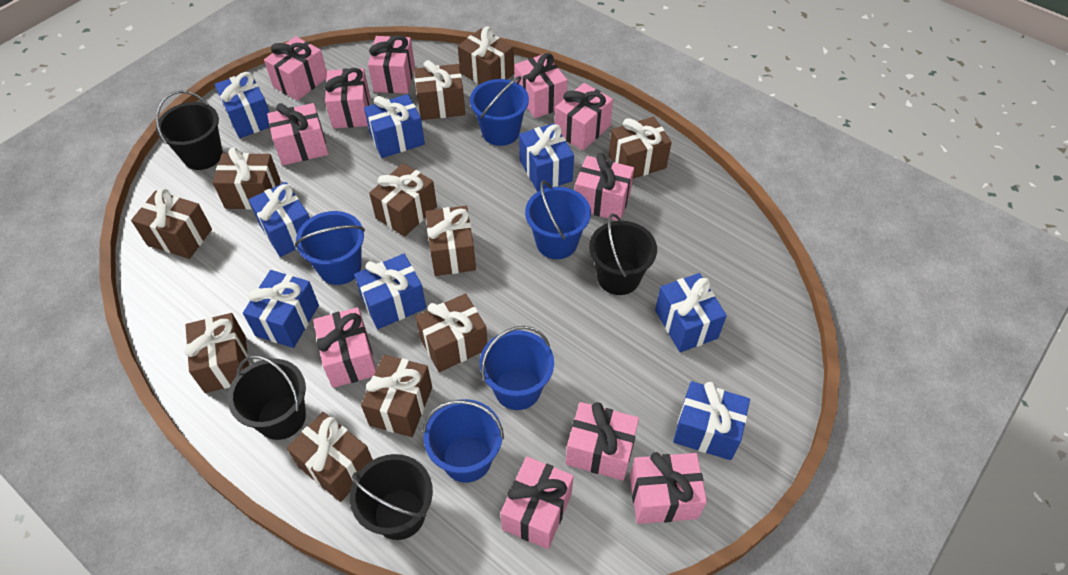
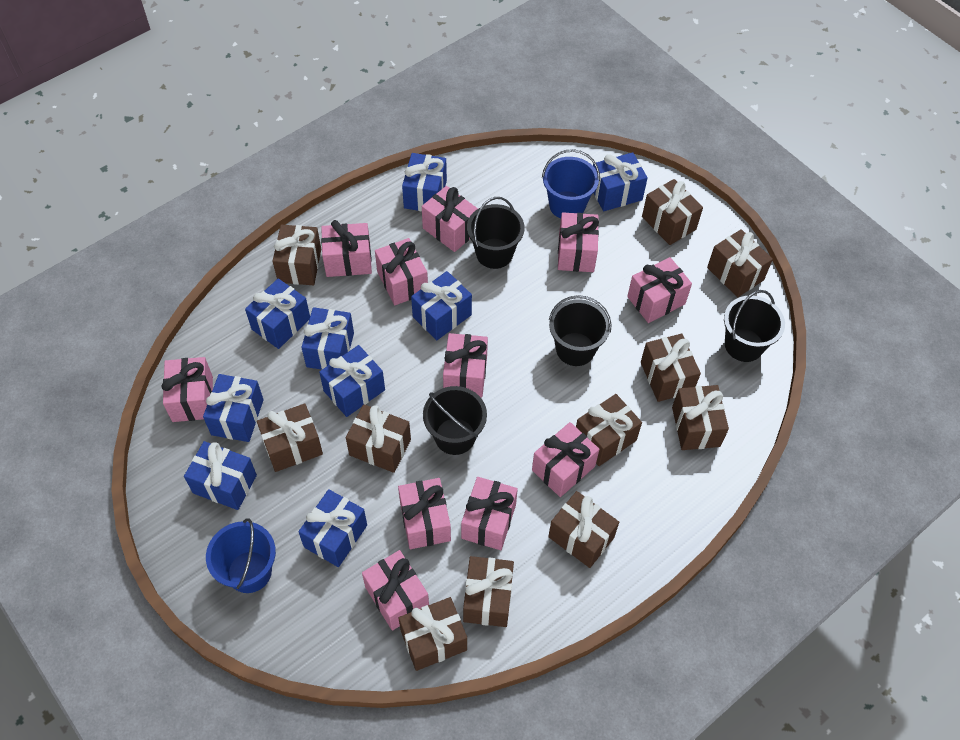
blue bucket: [295,211,365,285] [422,399,504,483] [470,76,529,146] [480,326,554,410] [525,181,591,259] = 5 -> [206,518,276,593] [542,149,600,219] = 2
blue gift: [215,72,270,138] [243,270,319,348] [249,182,310,257] [354,254,426,329] [364,94,425,158] [519,123,574,192] [655,273,727,352] [673,381,750,460] = 8 -> [184,441,257,510] [203,374,264,442] [245,278,310,349] [298,489,367,567] [301,307,354,370] [319,345,385,417] [402,153,447,212] [411,271,472,340] [593,152,648,211] = 9

